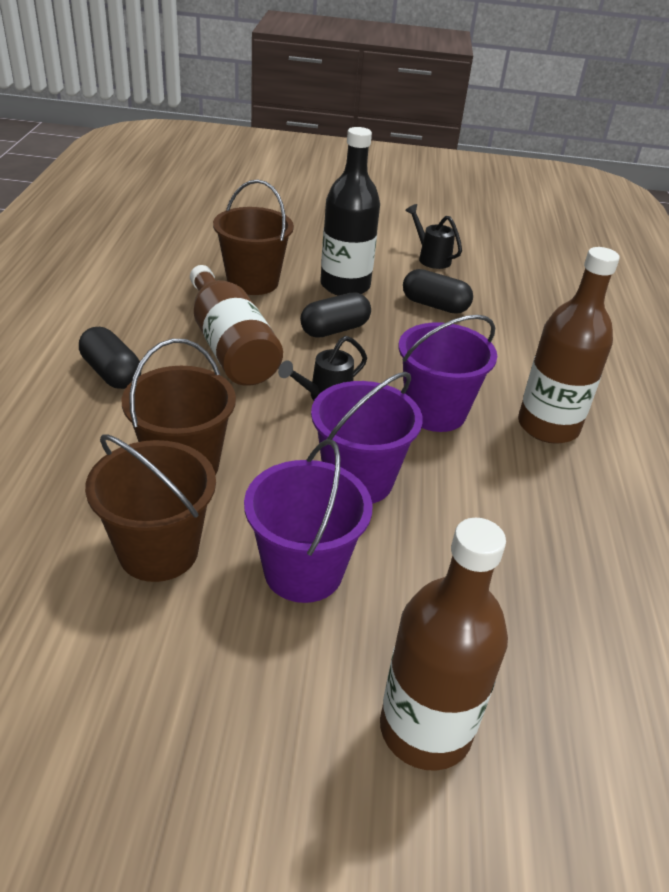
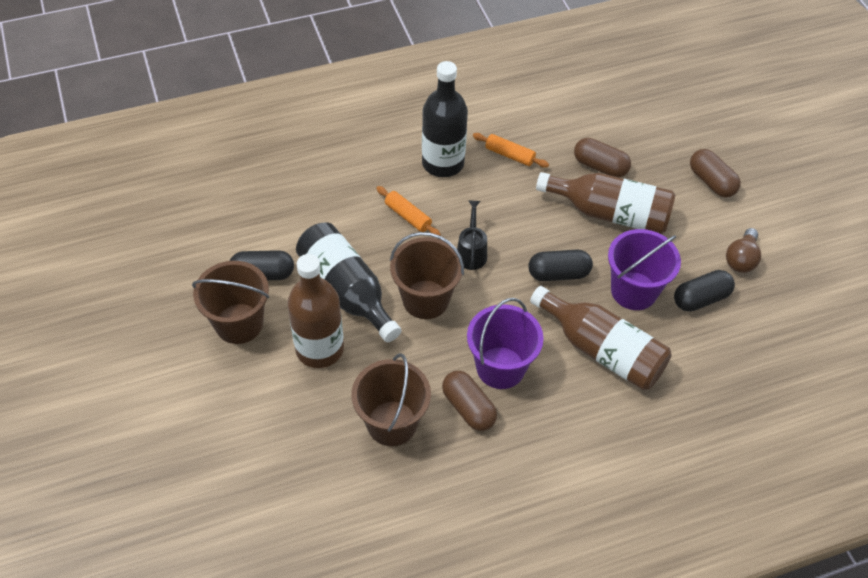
black bottle: [320,127,380,296] = 1 -> [296,222,401,342] [422,61,468,177] = 2
black watering can: [278,336,367,400] [405,204,462,269] = 2 -> [457,200,487,270] = 1
brown capsule: none = 0 -> [442,371,497,431] [574,138,631,177] [690,149,741,197] = 3
brown light bulb: none = 0 -> [726,228,761,273] = 1
orange rolling pin: none = 0 -> [376,186,441,236] [473,133,549,168] = 2
purple bucket: [244,439,373,603] [311,372,423,504] [398,315,497,432] = 3 -> [467,298,544,389] [608,229,681,310] = 2

